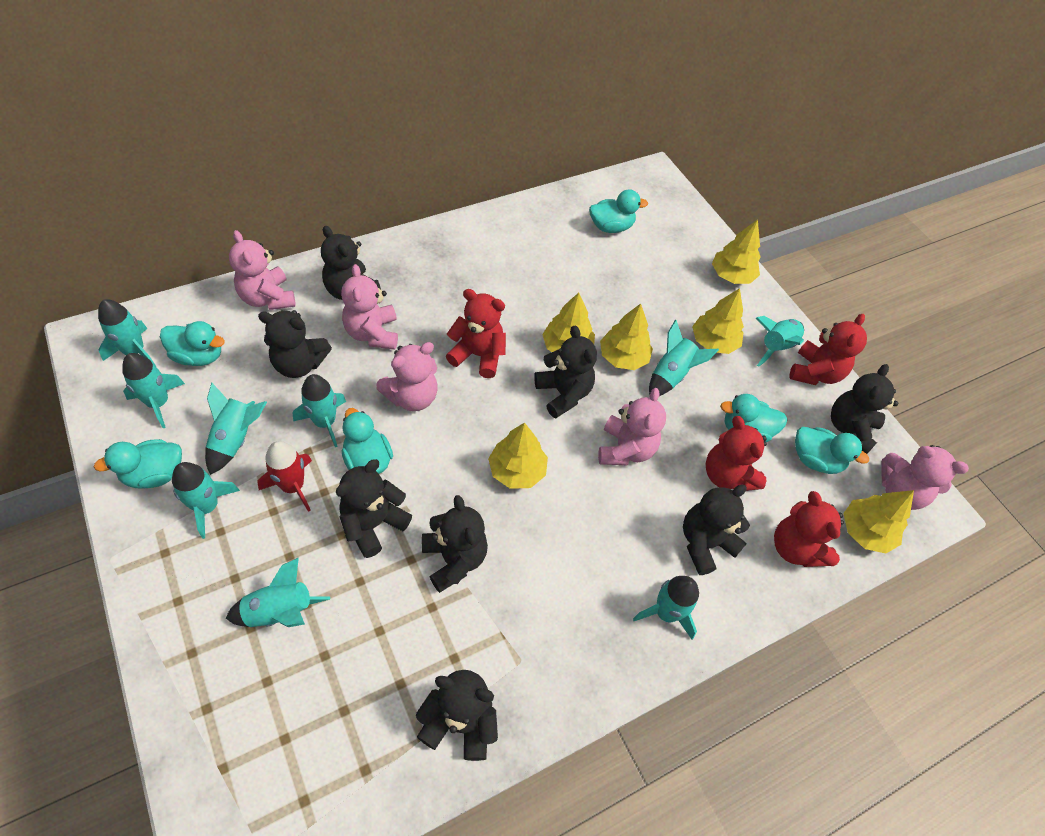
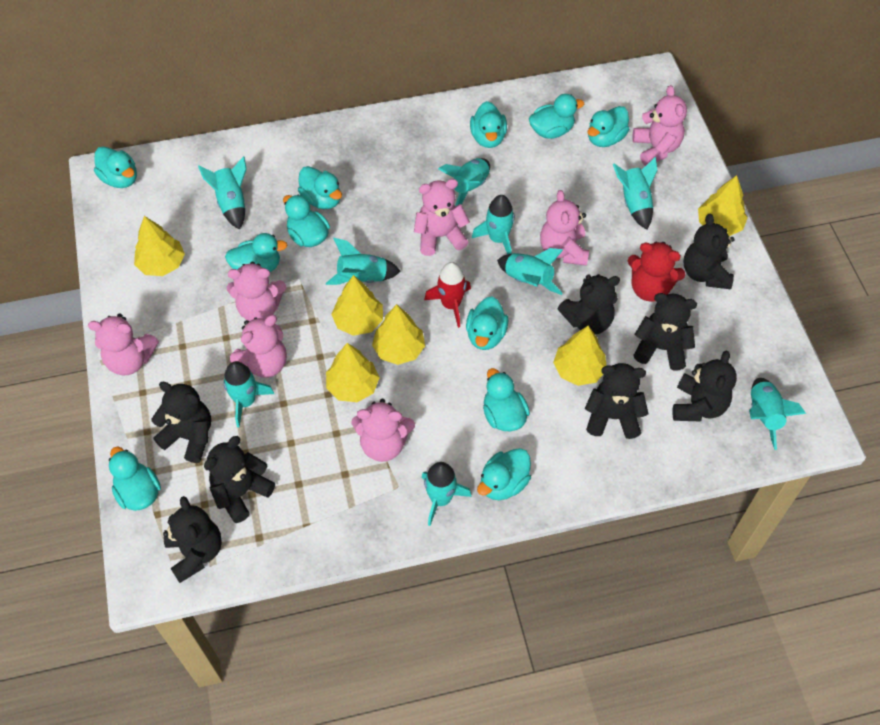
pink teddy bear: [229,230,296,310] [341,264,398,350] [376,342,438,411] [598,388,666,465] [882,445,969,510] = 5 -> [88,314,159,375] [227,262,286,321] [230,315,287,378] [352,399,415,462] [414,179,470,256] [540,190,589,266] [632,85,687,166] = 7
red teddy bear: [446,289,506,378] [705,416,767,491] [774,491,844,567] [790,314,867,385] = 4 -> [628,241,685,302] = 1
turquoise duck: [94,439,182,488] [160,321,225,366] [342,408,393,474] [589,189,648,233] [720,394,788,442] [795,427,869,474] = 6 -> [94,146,137,188] [109,447,161,511] [225,233,288,272] [283,195,330,247] [298,166,342,209] [466,296,508,350] [470,101,507,148] [477,448,531,500] [483,368,530,431] [529,94,584,139] [588,106,630,147] = 11

